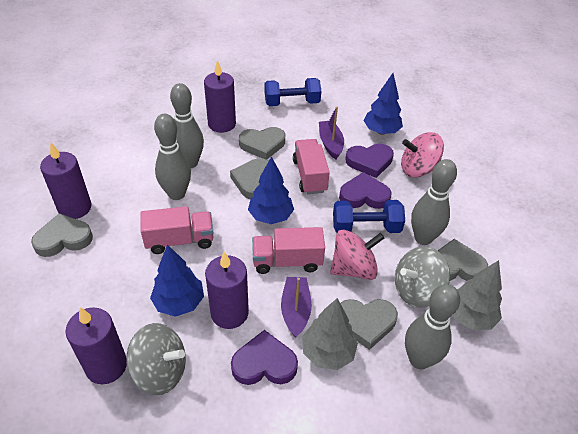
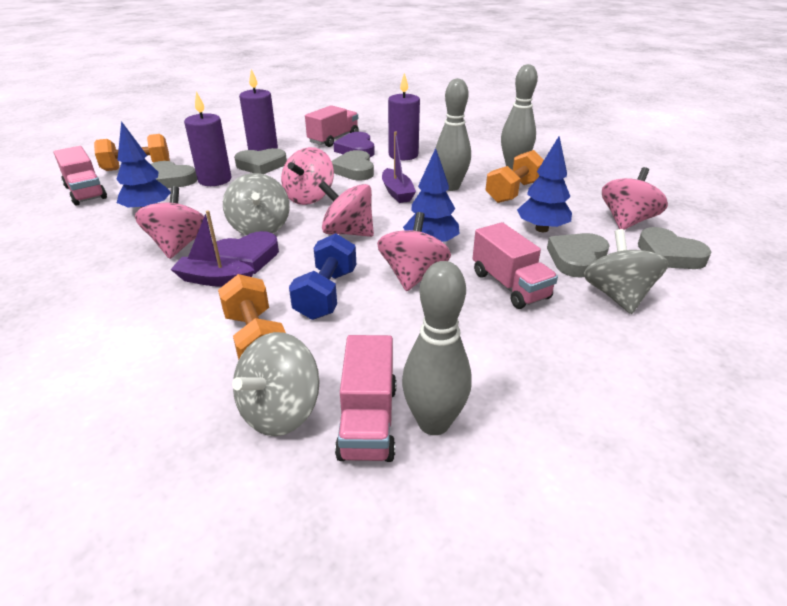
blue dumbbell: [265,78,321,106] [333,200,405,233] = 2 -> [289,233,356,320] = 1
grey bowling pin: [154,114,191,200] [170,83,204,169] [405,284,460,369] [411,159,457,245] = 4 -> [402,261,472,435] [436,78,471,191] [501,64,538,170] = 3
grey spinning top: [126,323,186,395] [395,246,450,308] = 2 -> [223,173,290,236] [232,332,320,436] [584,229,669,314] = 3
grey tree: [302,298,358,370] [453,260,502,330] = 2 -> none = 0
orange dumbbell: none = 0 -> [94,134,170,171] [218,274,286,360] [485,150,544,203] = 3
pink spinning top: [330,229,384,280] [401,132,444,178] = 2 -> [135,186,209,259] [281,147,334,205] [319,181,374,237] [377,212,451,291] [602,167,668,230] = 5
pink truck: [140,206,214,254] [252,227,325,274] [293,139,330,194] = 3 -> [53,146,107,206] [305,105,359,147] [335,335,396,462] [473,222,558,309] = 4
purple candle: [40,143,92,219] [65,307,127,384] [204,60,236,133] [205,252,249,329] = 4 -> [184,91,232,186] [239,69,278,151] [388,73,420,160] = 3
purple heart: [231,330,298,385] [339,172,392,209] [346,144,394,178] = 3 -> [213,231,279,274] [333,132,375,157] = 2

